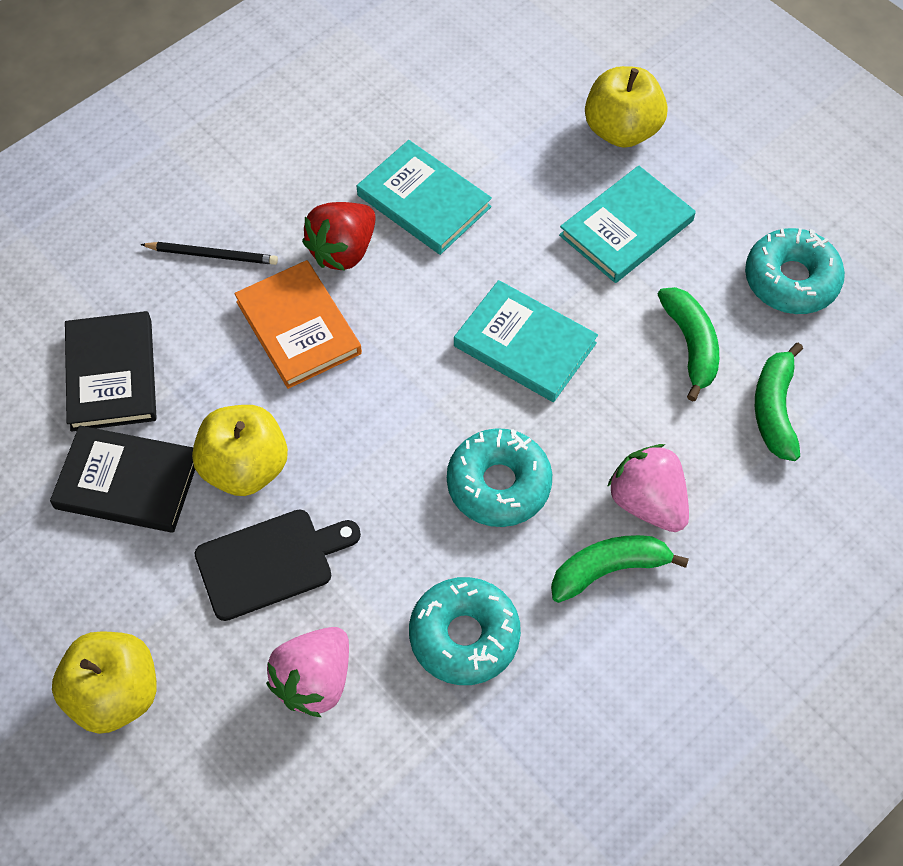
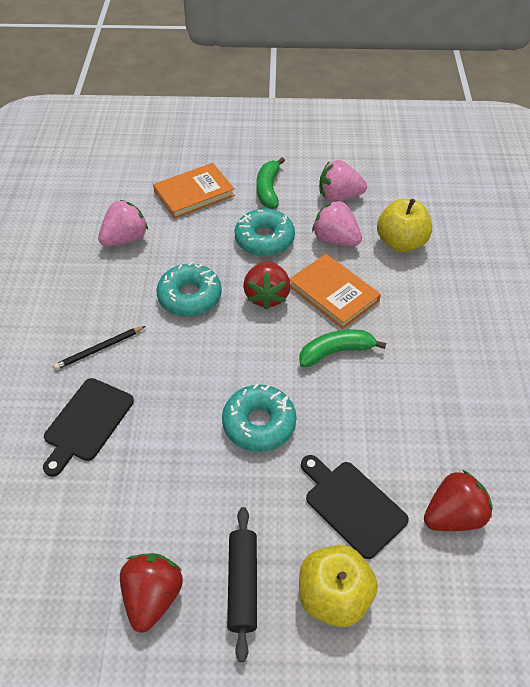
black book: [50,425,195,533] [65,311,157,432] = 2 -> none = 0
black cutting board: [195,509,361,621] = 1 -> [43,378,134,477] [301,455,409,559] = 2
black rolling pin: none = 0 -> [227,507,257,662] = 1
green banana: [551,535,689,603] [658,287,719,402] [755,343,803,461] = 3 -> [256,157,285,209] [299,329,386,367] = 2
orange book: [234,260,362,389] = 1 -> [153,163,235,219] [290,254,381,329] = 2
pink strawberry: [266,627,349,717] [607,444,689,532] = 2 -> [98,200,148,247] [312,200,362,246] [319,160,367,202] = 3
red strawberry: [302,202,376,271] = 1 -> [120,553,183,633] [243,261,291,310] [424,470,493,531] = 3
turquoise book: [357,140,492,255] [454,280,598,402] [559,165,696,283] = 3 -> none = 0
yellow apple: [52,631,156,734] [192,405,288,496] [585,66,668,148] = 3 -> [299,545,378,627] [377,199,432,252] = 2

